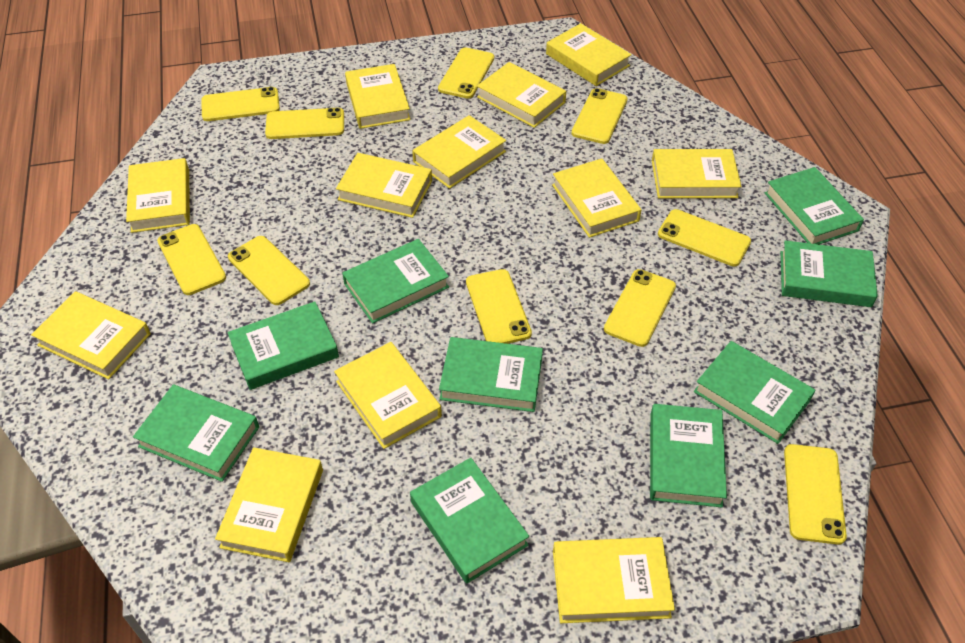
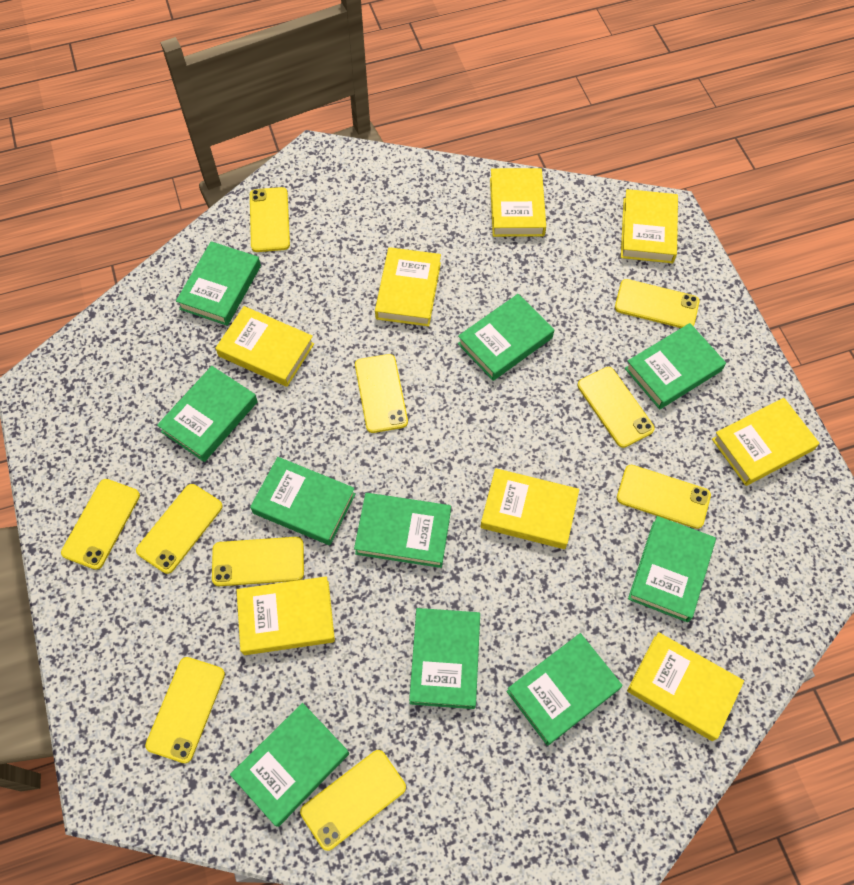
green book: [133,384,259,482] [228,301,339,390] [342,239,449,324] [410,458,529,584] [439,337,543,412] [650,404,727,507] [694,341,815,444] [765,167,864,244] [781,240,878,307] = 9 -> [157,366,258,462] [176,241,261,326] [230,703,349,827] [250,457,356,545] [354,493,451,568] [409,608,480,709] [458,294,554,381] [506,633,622,746] [625,323,726,409] [628,516,716,622] = 10
yellow book: [31,291,151,379] [126,158,190,233] [215,447,323,562] [334,342,442,449] [336,153,432,218] [345,64,411,129] [412,115,506,189] [477,62,566,128] [546,23,632,86] [552,158,641,238] [553,537,675,623] [652,149,742,198] = 12 -> [216,306,314,387] [237,576,335,655] [375,247,441,327] [480,468,579,549] [490,168,546,237] [621,189,678,263] [627,632,744,741] [712,398,819,486] = 8

